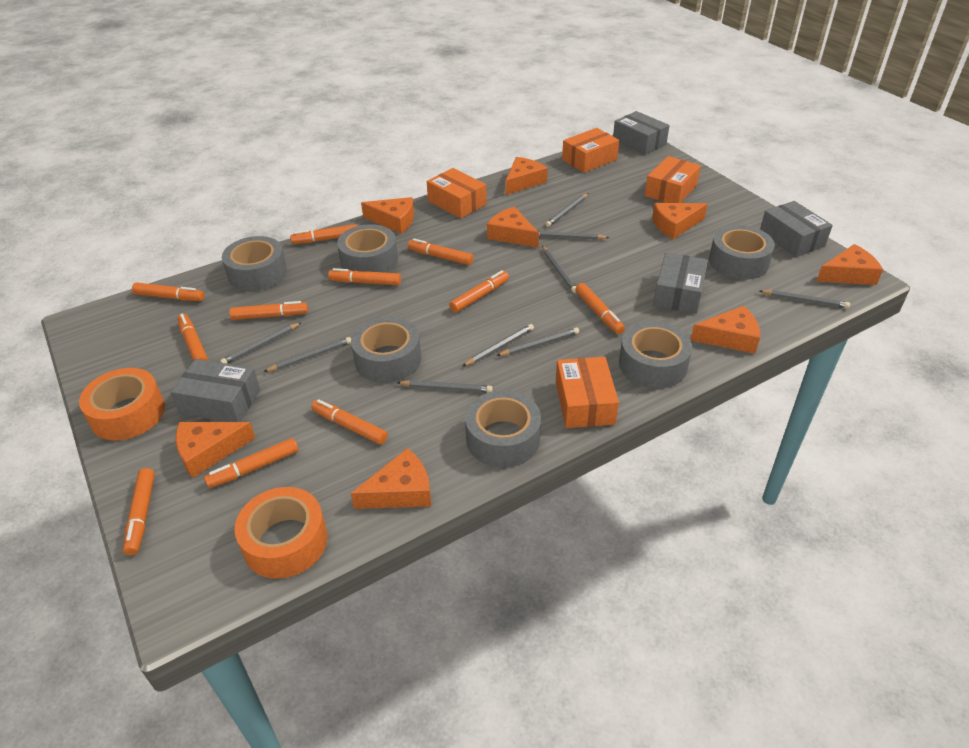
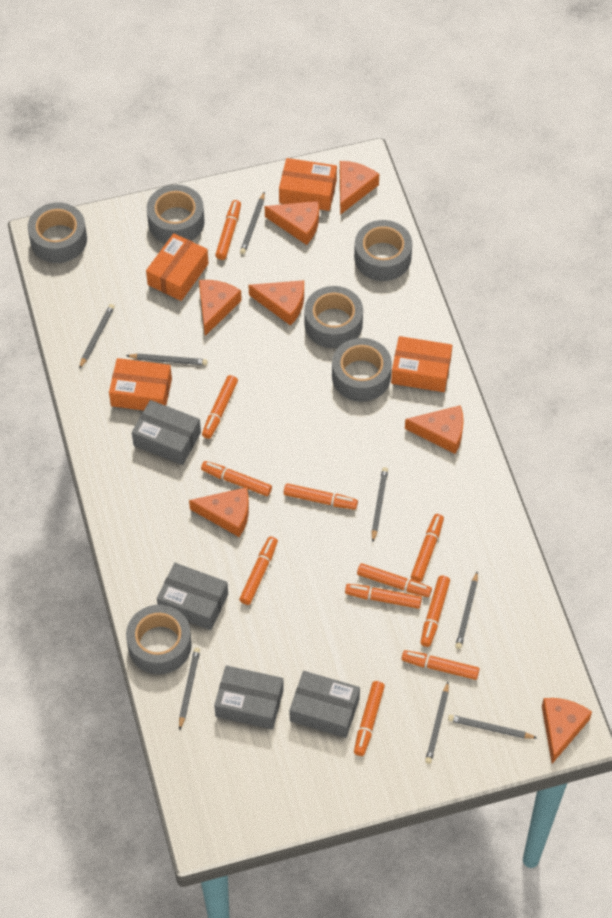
grey pencil: [220,322,302,364] [263,337,351,372] [397,380,493,392] [463,324,534,366] [496,327,579,356] [538,231,609,240] [542,246,576,292] [545,193,588,227] [760,290,850,308] = 9 -> [79,304,115,369] [126,354,208,365] [179,648,200,730] [240,192,265,254] [372,467,388,542] [425,682,449,764] [448,715,537,739] [455,572,478,649] = 8
orange cheese: [175,422,255,478] [351,448,431,509] [361,197,414,234] [487,206,539,248] [505,157,548,195] [652,203,708,239] [691,306,760,354] [816,244,883,285] = 8 -> [189,487,249,537] [199,280,242,336] [249,280,304,326] [265,201,319,245] [340,161,379,215] [405,405,464,454] [542,698,592,764] = 7
orange tape: [79,368,165,441] [235,487,328,579] = 2 -> none = 0

